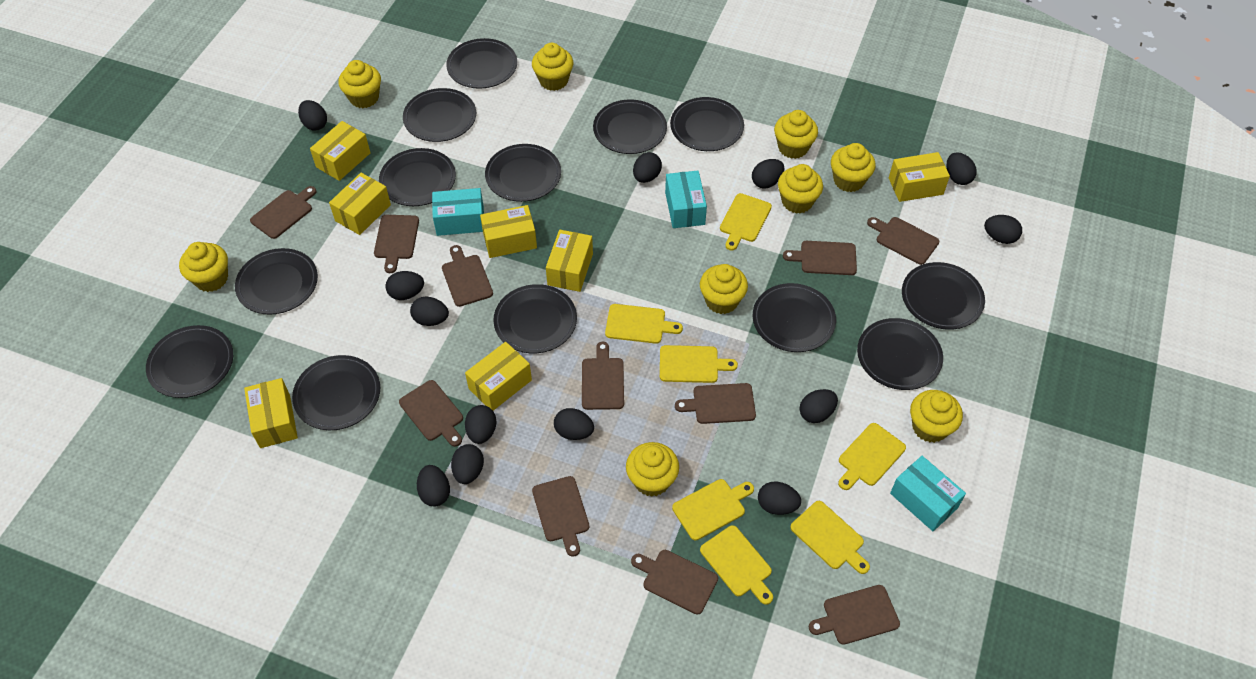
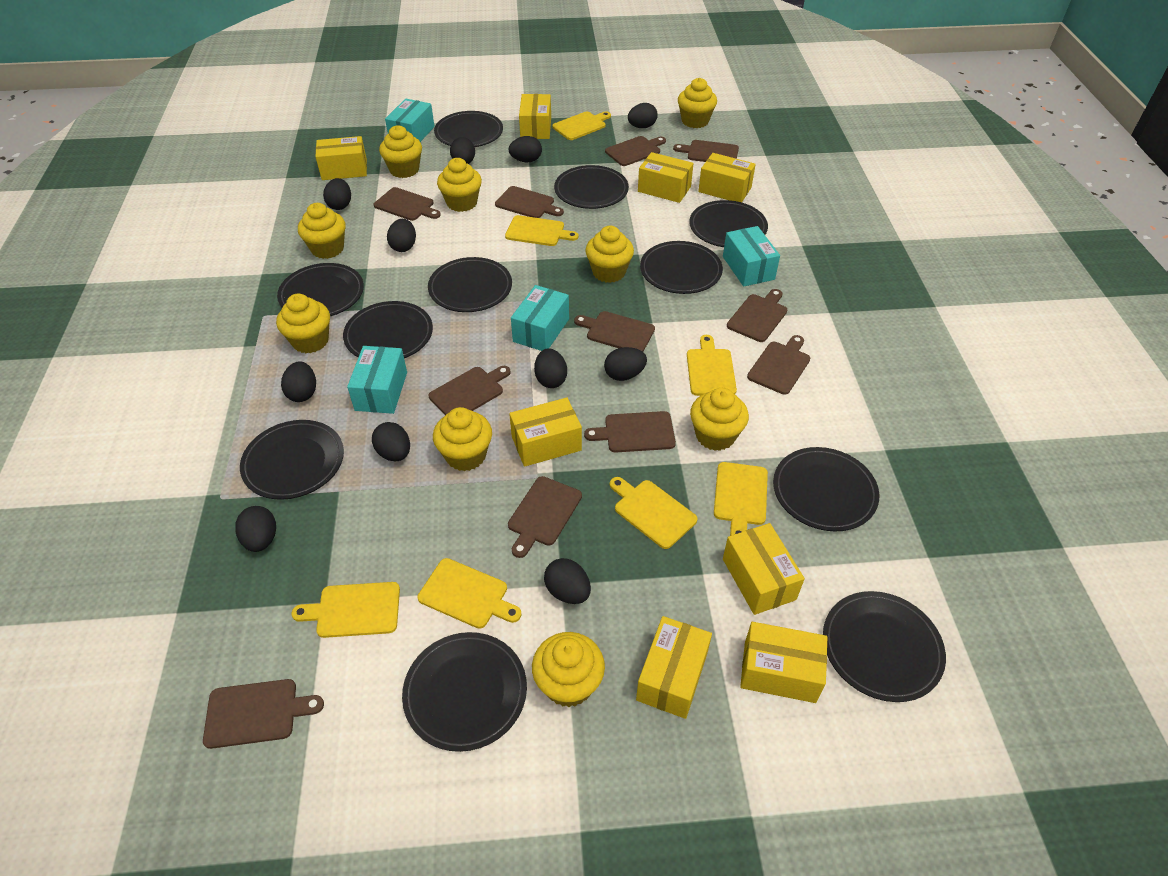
black egg: [298,100,327,131] [385,271,424,300] [410,297,449,326] [417,465,450,506] [451,444,484,484] [465,405,497,444] [554,408,594,440] [633,152,662,183] [752,159,784,189] [758,482,801,515] [799,389,838,423] [947,152,977,185] [984,215,1022,244] = 13 -> [235,506,276,552] [281,361,316,402] [323,178,351,210] [372,422,410,461] [387,219,416,252] [450,137,475,164] [509,136,542,162] [534,348,567,388] [544,558,591,604] [604,347,647,381] [628,103,658,128] = 11
black plate: [146,325,233,398] [235,248,318,315] [292,355,380,430] [379,148,456,206] [403,88,476,142] [446,38,517,89] [485,144,561,202] [493,284,577,353] [593,99,667,154] [670,97,744,151] [753,283,836,352] [857,318,943,390] [902,262,985,330] = 13 -> [240,420,344,500] [277,263,364,316] [343,301,433,358] [402,632,527,752] [428,257,512,312] [434,111,503,147] [554,165,629,209] [640,241,723,294] [689,200,768,247] [773,447,879,531] [823,591,946,702] = 11
turquoise box: [432,188,484,236] [665,171,707,228] [890,456,966,531] = 3 -> [347,346,407,414] [385,98,435,142] [511,285,569,351] [723,226,780,286] = 4
yellow box: [244,378,298,448] [310,121,370,181] [329,173,391,235] [465,342,532,411] [480,205,537,258] [546,230,593,292] [889,152,950,202] = 7 -> [315,136,367,180] [509,398,582,467] [519,94,551,139] [636,616,712,719] [638,152,694,203] [698,153,756,202] [723,523,805,615] [740,622,827,703] = 8

